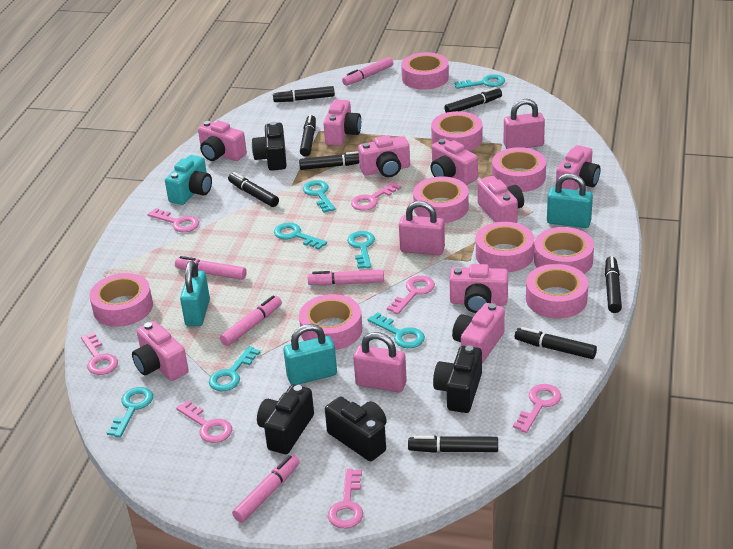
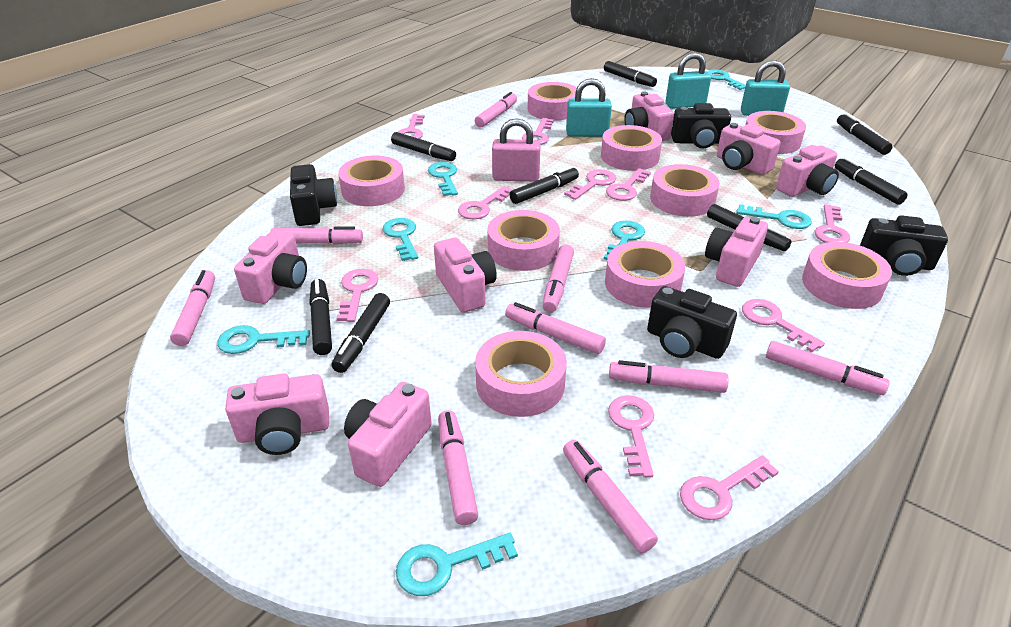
pink camera: [132,321,189,381] [198,121,247,161] [323,99,361,146] [358,135,410,177] [431,139,478,185] [449,264,508,313] [452,303,505,364] [478,176,524,223] [556,145,600,190] = 9 -> [225,373,329,455] [234,230,307,304] [344,382,432,487] [434,238,497,312] [624,92,674,141] [705,217,768,287] [717,123,781,175] [776,145,839,197] = 8
pink key: [81,333,118,375] [147,208,199,232] [176,400,232,443] [328,469,363,529] [351,182,401,211] [387,276,435,315] [513,384,561,433] = 7 -> [336,269,378,322] [398,114,425,139] [458,186,512,219] [522,118,554,145] [564,169,616,200] [606,168,651,201] [608,395,654,478] [680,455,779,520] [742,299,825,352] [815,204,850,243] = 10
pink marker: [175,256,246,280] [220,296,282,346] [232,454,300,523] [308,270,384,286] [342,57,393,86] = 5 -> [170,270,215,346] [271,226,363,244] [438,410,478,525] [475,92,517,127] [505,302,606,354] [542,244,574,312] [563,440,658,553] [609,360,729,393] [766,341,890,395] = 9
pink padlock: [353,332,407,392] [399,201,445,255] [504,99,545,149] = 3 -> [492,118,541,182] = 1
turquoise camera: [165,155,212,205] = 1 -> none = 0

